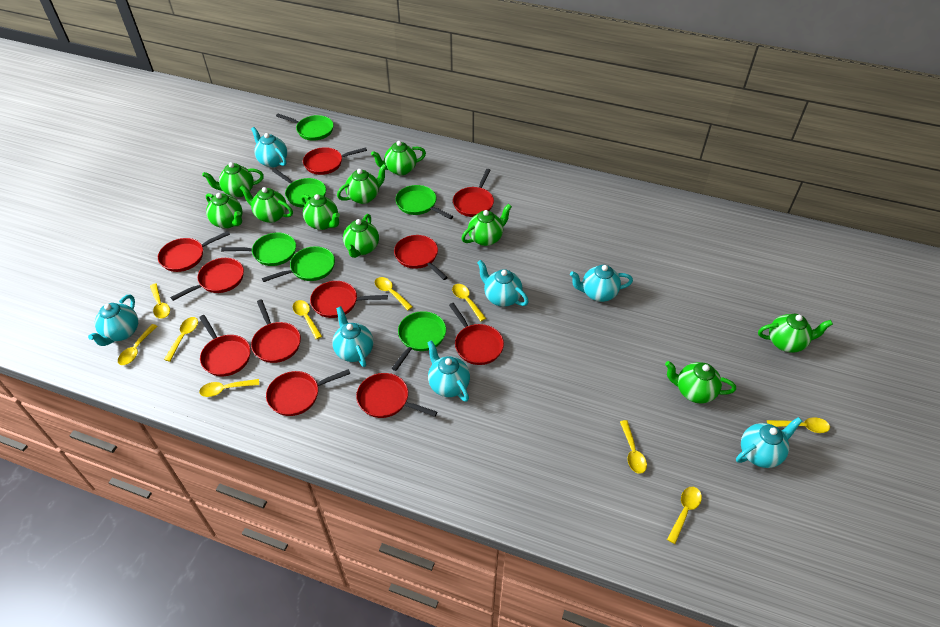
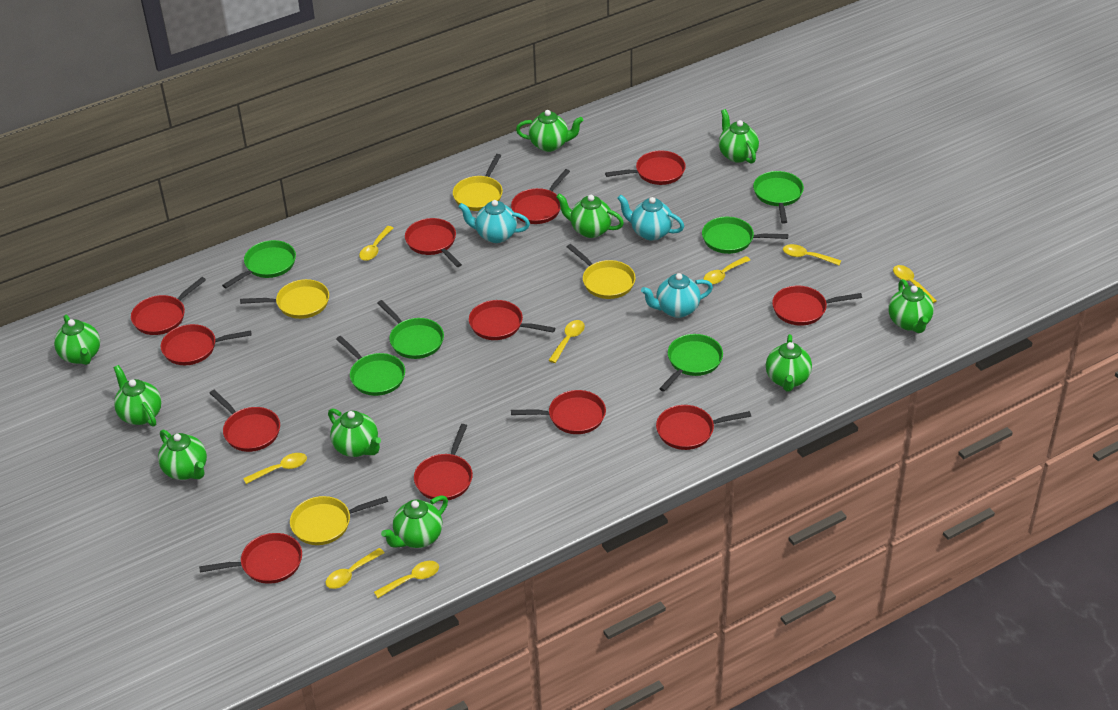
red pan: [158,231,230,272] [170,258,244,301] [199,315,251,376] [251,299,301,363] [266,369,350,416] [303,147,367,175] [310,281,388,318] [356,373,437,418] [394,235,448,280] [449,303,504,365] [453,169,494,217] = 11 -> [131,277,206,335] [161,324,251,365] [199,533,302,584] [210,390,280,452] [405,218,462,267] [414,424,473,501] [469,300,555,340] [511,169,570,224] [511,390,606,434] [605,150,686,185] [656,405,751,450] [772,285,862,326] = 12
turquoise teapot: [88,295,138,346] [251,127,287,168] [332,306,373,367] [427,340,470,402] [477,260,529,307] [570,265,633,302] [736,417,803,468] = 7 -> [459,200,530,243] [617,195,684,240] [641,273,713,318] = 3
yellow pan: none = 0 -> [240,279,329,319] [290,496,388,545] [453,154,503,211] [567,244,636,299] = 4
yellow spoon: [118,324,157,365] [150,283,170,319] [164,317,198,362] [199,379,259,397] [293,300,322,339] [375,277,413,310] [452,284,486,321] [620,420,647,474] [667,487,702,544] [767,417,830,433] = 10 -> [243,453,307,484] [326,548,385,589] [359,226,393,261] [374,561,439,598] [548,320,585,363] [704,256,750,285] [783,244,841,265] [893,265,937,303] = 8

